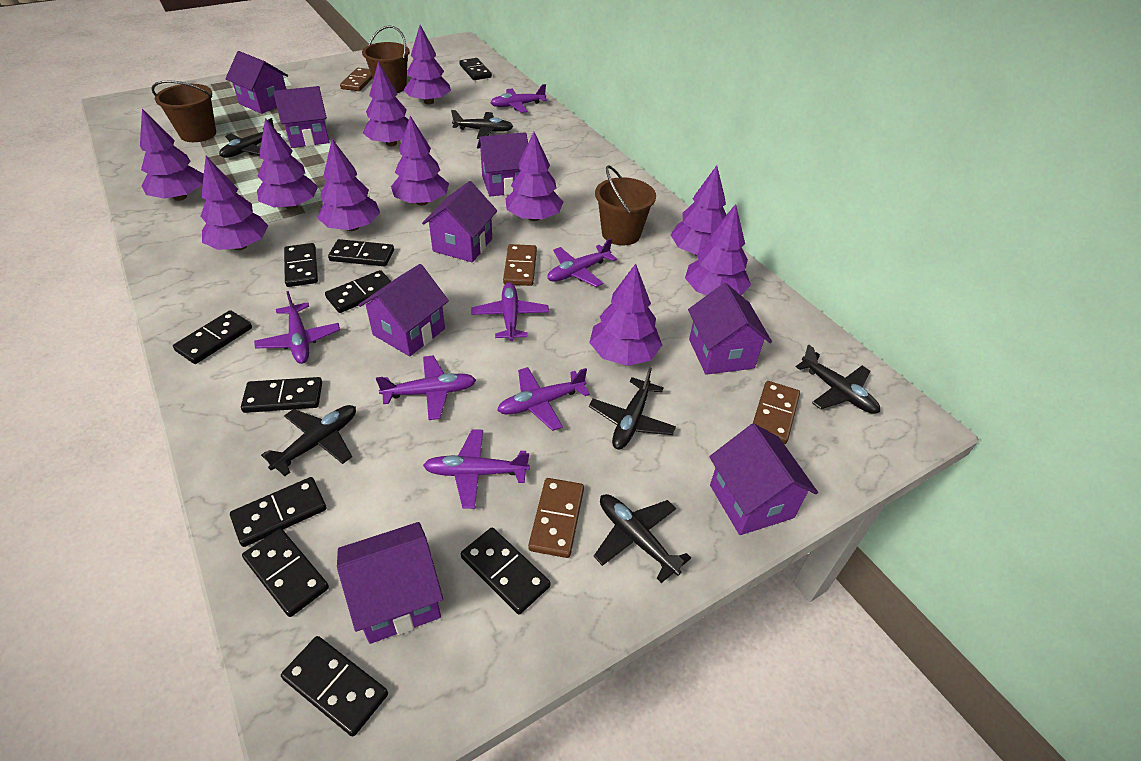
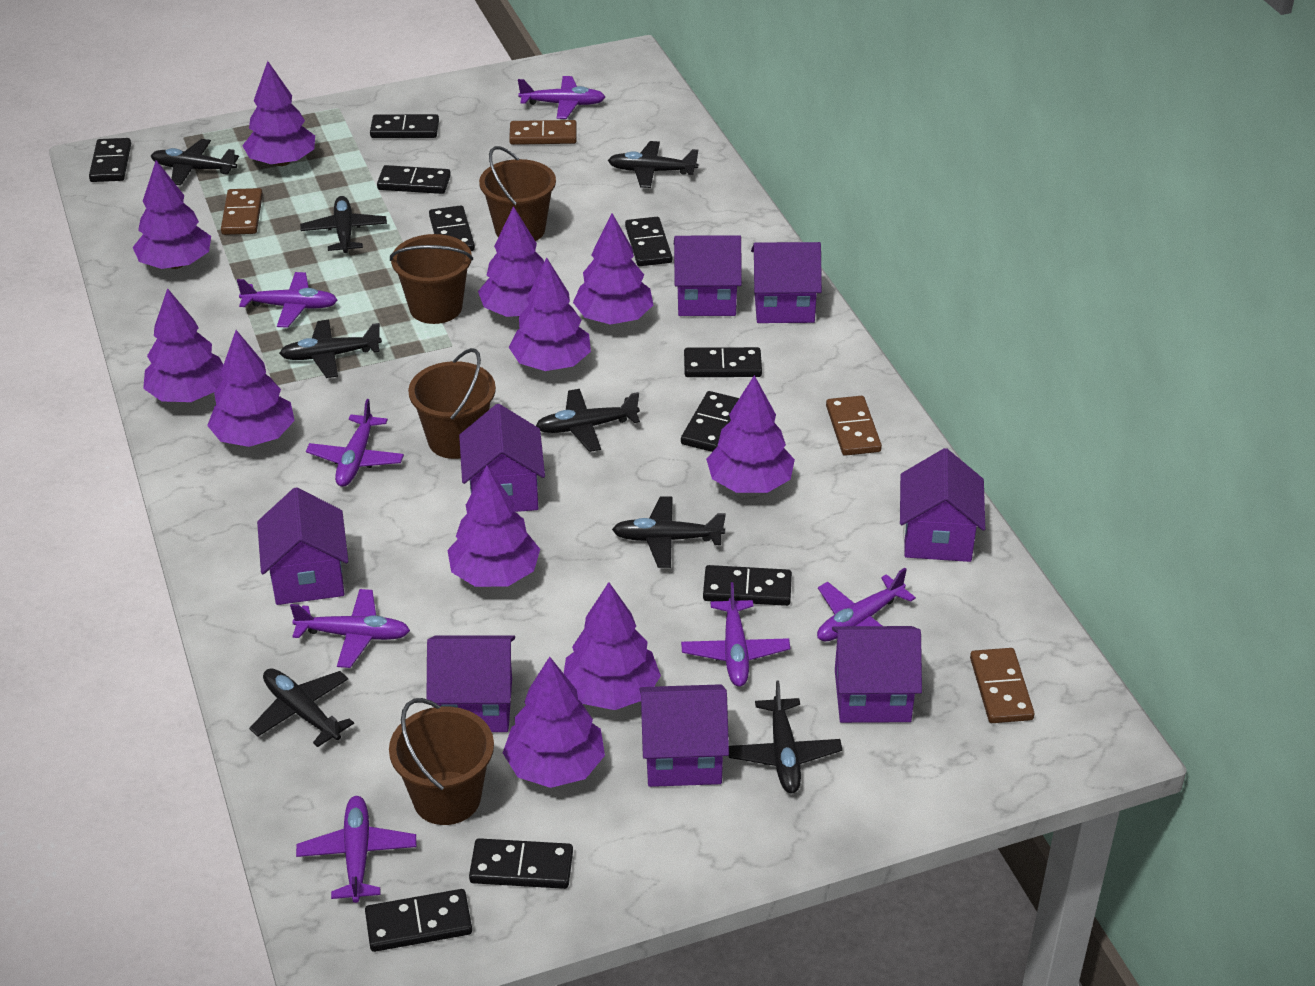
black plane: [219,118,281,158] [261,405,356,476] [451,110,513,139] [589,368,676,450] [594,494,691,583] [796,345,880,414] = 6 -> [151,139,239,186] [249,669,354,747] [279,320,382,378] [300,196,387,253] [536,389,640,452] [608,141,698,188] [612,496,726,568] [729,680,842,793] = 8
brown bucket: [152,80,216,142] [362,25,410,93] [595,165,656,246] = 3 -> [389,698,494,825] [390,234,473,324] [408,348,496,459] [479,146,556,241] = 4

